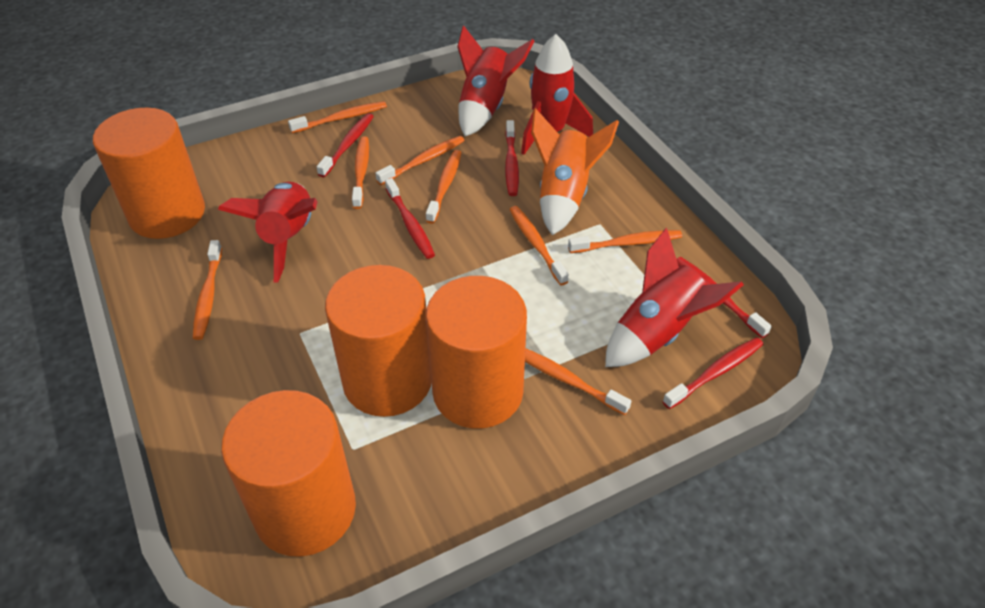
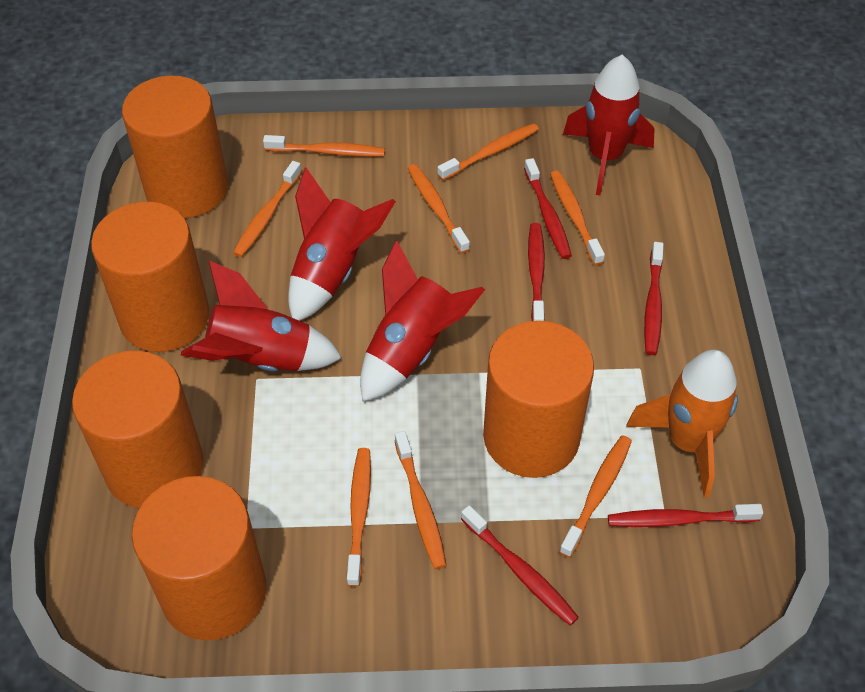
orange cylinder: [93,108,205,239] [221,390,356,557] [325,265,432,417] [426,276,527,429] = 4 -> [72,351,203,508] [91,202,209,352] [122,76,228,218] [132,476,266,640] [483,321,594,478] = 5

